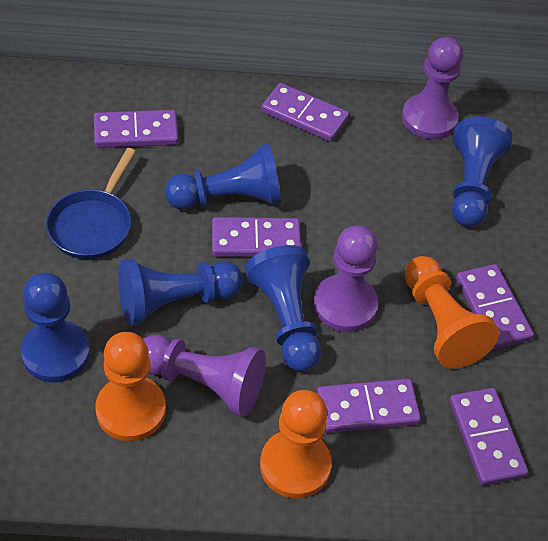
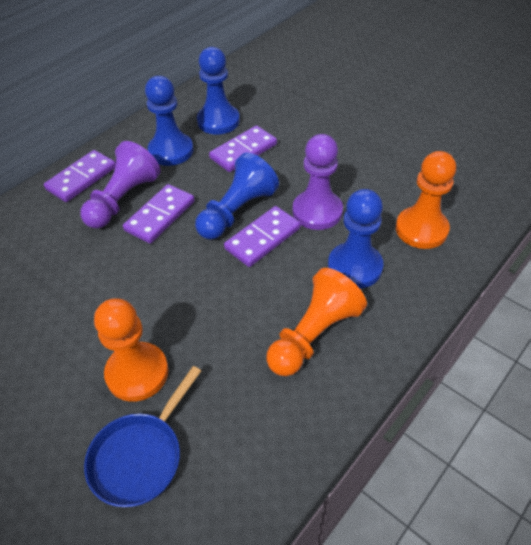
blue pawn: [21,273,90,382] [118,259,243,326] [165,144,281,210] [245,245,321,372] [452,117,513,227] = 5 -> [145,76,193,166] [195,153,279,240] [197,47,240,135] [328,189,383,289] = 4
purple domino: [94,110,178,148] [212,217,301,257] [261,83,349,142] [317,379,421,433] [449,388,528,486] [456,264,534,349] = 6 -> [44,150,116,202] [123,184,195,243] [209,125,277,172] [224,206,301,267] = 4
purple pawn: [143,335,266,417] [313,225,378,332] [402,37,463,140] = 3 -> [80,141,161,229] [293,134,343,230] = 2

